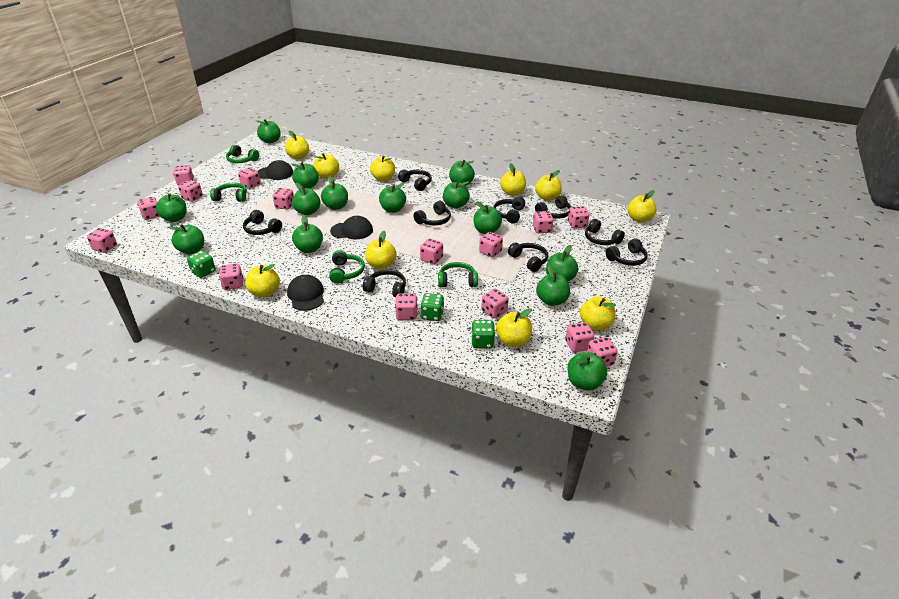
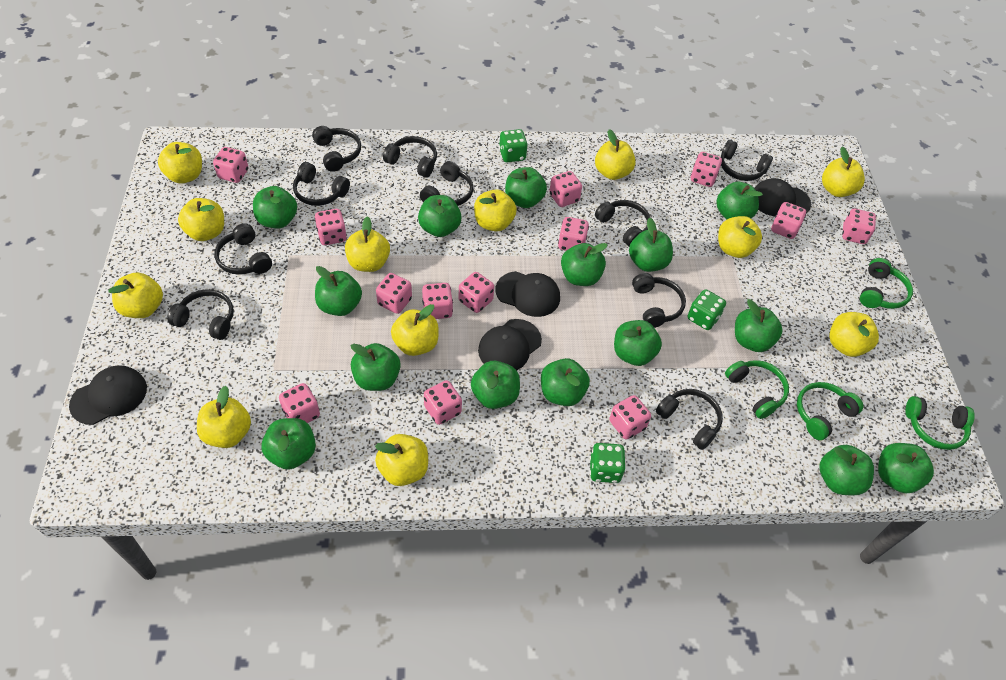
black cap: [258,160,293,180] [287,275,324,311] [330,216,373,239] = 3 -> [69,365,147,425] [478,319,542,370] [496,271,560,317] [755,178,811,216] = 4
black headphones: [243,210,282,235] [363,269,406,297] [398,170,432,191] [414,201,451,225] [493,197,525,224] [508,243,548,272] [535,195,572,219] [585,219,625,245] [606,238,648,266] = 9 -> [167,289,234,340] [214,223,272,275] [293,162,350,206] [312,126,361,172] [383,136,437,178] [420,161,474,206] [595,200,651,247] [632,273,686,328] [656,389,723,450] [721,140,773,181] = 10
green apple: [156,193,187,222] [168,224,204,255] [256,119,281,143] [291,162,319,188] [292,183,320,215] [292,216,323,253] [321,176,348,210] [379,183,406,213] [443,181,470,208] [449,160,475,186] [473,202,502,234] [536,264,570,306] [546,245,578,282] [568,352,607,391] = 14 -> [253,186,297,228] [261,418,316,470] [315,266,362,316] [350,343,401,391] [418,195,462,237] [471,361,520,409] [505,167,547,208] [541,358,590,406] [561,243,608,286] [614,320,662,366] [629,218,673,272] [716,182,763,219] [735,299,783,352] [819,445,874,495] [878,443,934,493] = 15
pink dice: [87,228,117,253] [137,197,160,220] [173,165,194,185] [178,180,203,202] [219,263,243,290] [238,167,260,189] [273,188,294,210] [395,293,418,320] [420,239,443,264] [479,232,503,257] [481,289,509,319] [533,211,554,233] [565,322,594,352] [568,206,589,228] [587,337,618,367] = 15 -> [213,147,248,183] [279,383,320,423] [315,209,347,245] [376,273,412,314] [422,283,453,319] [424,380,462,425] [459,272,494,313] [549,171,582,207] [558,217,589,251] [609,395,651,440] [691,152,722,187] [771,202,806,239] [842,209,876,244] = 13
yellow apple: [245,264,280,297] [285,130,309,159] [314,153,339,179] [365,231,397,269] [370,156,395,182] [496,308,532,347] [500,163,526,196] [535,170,562,201] [580,296,616,331] [627,190,657,223] = 10 -> [108,273,163,318] [158,142,202,183] [178,198,224,241] [197,386,251,448] [345,216,390,272] [375,434,428,486] [391,304,439,356] [474,189,517,231] [595,129,636,180] [718,216,762,258] [822,147,865,197] [829,312,879,357] = 12

